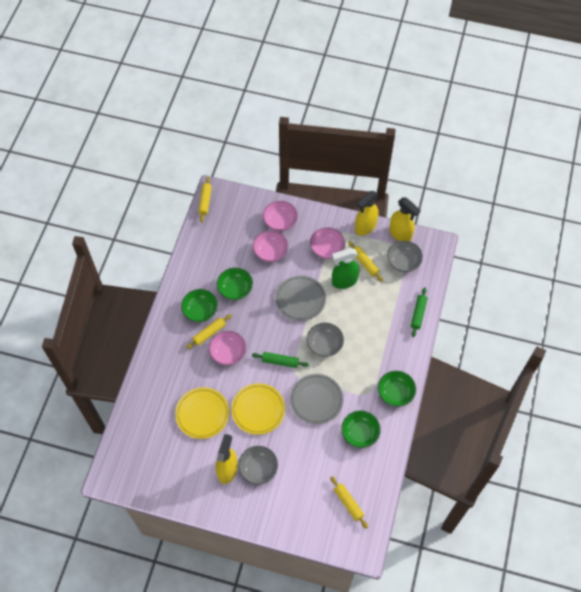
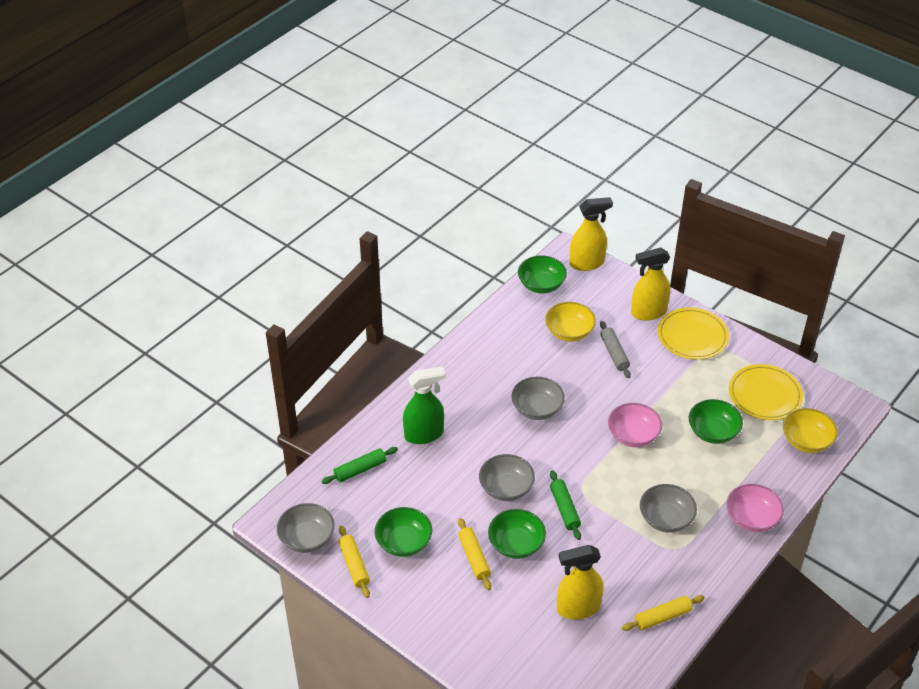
grey bowl: [238,446,278,485] [307,322,344,357] [387,241,423,272] = 3 -> [277,503,334,553] [479,454,535,501] [511,377,565,420] [640,484,697,533] = 4
grey plate: [275,275,326,321] [290,374,343,424] = 2 -> none = 0
grey rolling pin: none = 0 -> [600,321,631,378] = 1
pink bowl: [209,331,246,365] [253,231,288,262] [263,201,298,231] [310,227,345,259] = 4 -> [608,403,662,447] [726,484,784,532] = 2
yellow bowl: none = 0 -> [545,302,596,342] [783,408,838,453] = 2
yellow rolling pin: [186,314,232,349] [198,177,212,222] [330,476,368,529] [348,241,383,282] = 4 -> [339,526,370,598] [458,518,491,590] [622,595,705,631] = 3

